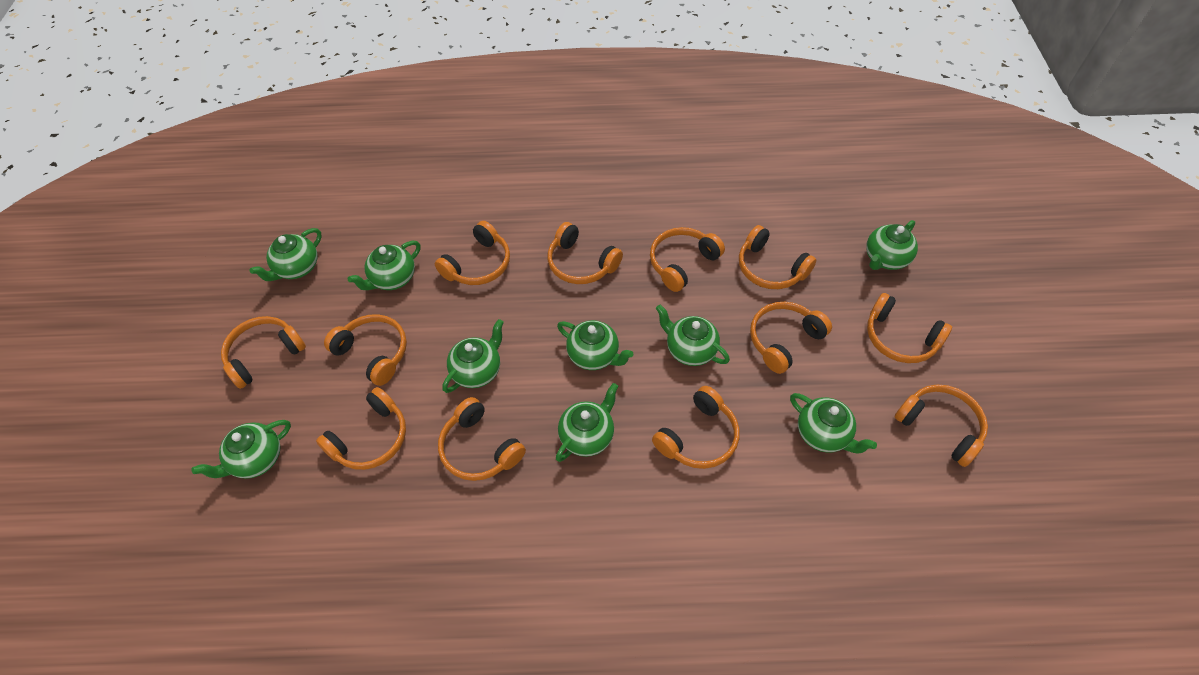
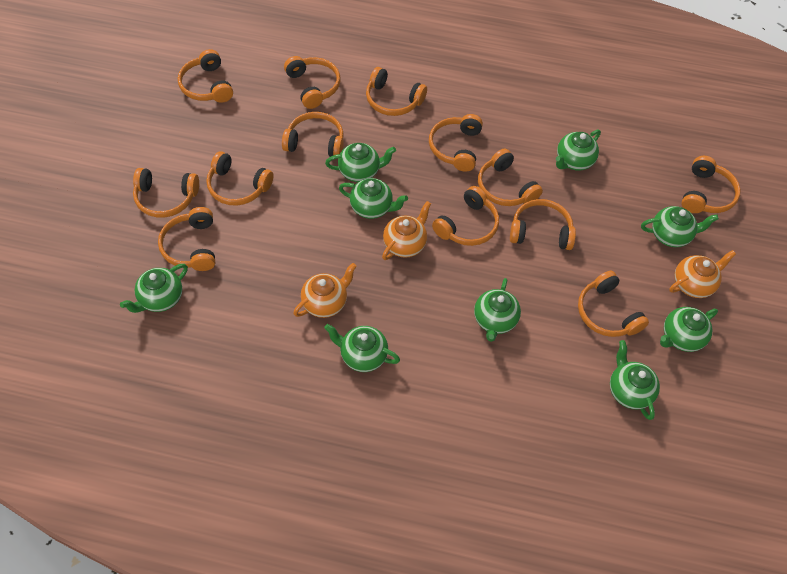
orange headphones: [221,316,306,389] [316,387,406,470] [324,314,407,386] [435,221,510,285] [438,397,526,481] [548,222,623,284] [650,227,725,292] [652,386,739,469] [739,225,816,289] [750,302,832,374] [867,293,952,363] [895,384,988,467] = 12 -> [133,168,199,218] [158,207,215,271] [178,49,233,103] [206,151,274,206] [282,112,344,157] [284,56,340,109] [366,67,427,116] [429,114,483,172] [432,186,499,246] [478,149,543,206] [510,199,576,250] [578,271,649,337] [681,156,741,213] = 13
orange teapot: none = 0 -> [293,263,357,318] [382,201,431,260] [669,250,736,298] = 3

